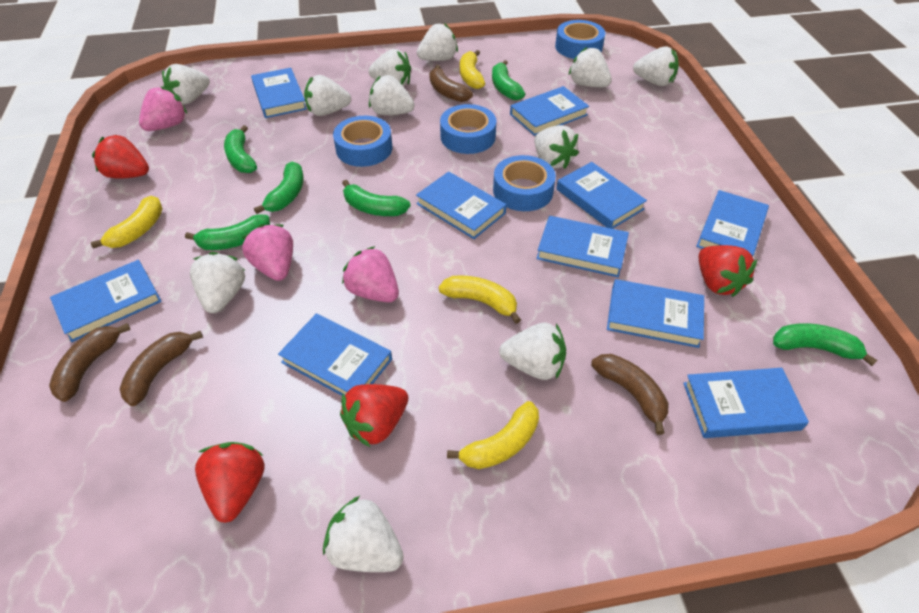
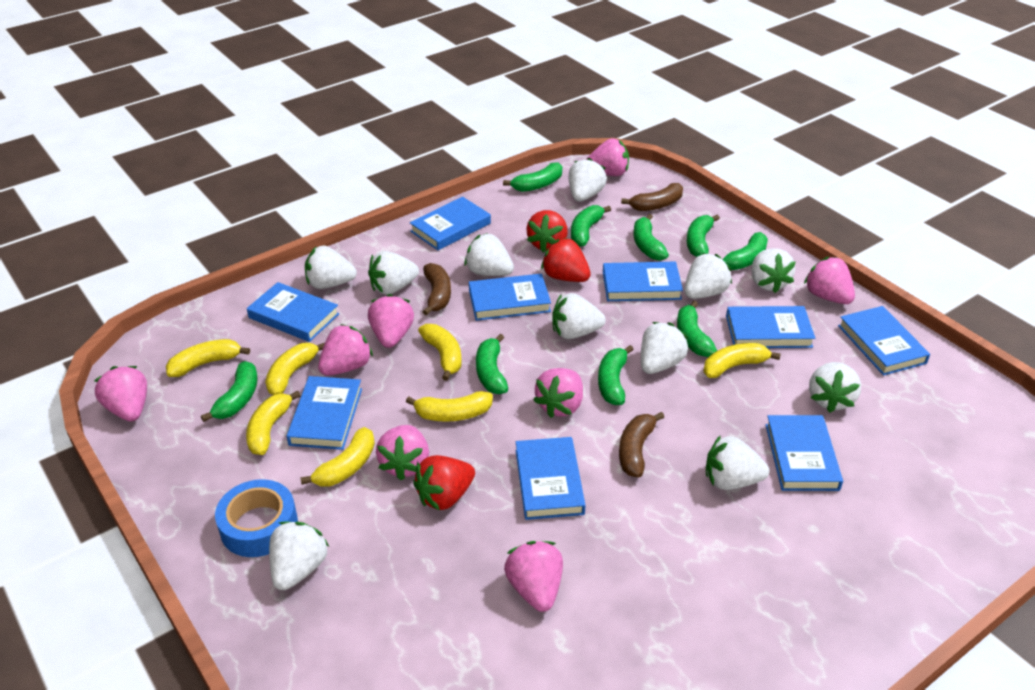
blue book: [50,260,162,342] [251,68,307,118] [278,313,392,396] [416,172,506,239] [510,86,589,136] [536,216,629,277] [557,162,647,229] [607,279,704,348] [683,368,809,438] [696,190,769,256] = 10 -> [247,282,339,342] [287,376,362,450] [410,197,491,250] [469,274,551,321] [516,437,586,520] [603,262,683,301] [726,306,815,348] [766,415,843,491] [838,306,930,376] = 9
blue tape: [333,116,392,167] [440,104,496,154] [493,155,556,211] [555,20,605,59] = 4 -> [215,479,298,557] = 1
brown banana: [49,323,131,402] [120,331,203,406] [429,65,473,102] [591,354,669,435] = 4 -> [423,263,451,316] [619,412,664,478] [621,183,683,211] = 3
green banana: [185,214,270,250] [224,125,257,173] [254,162,304,214] [342,180,411,216] [492,60,525,100] [773,323,877,366] = 6 -> [201,361,258,422] [476,334,508,394] [503,162,562,192] [571,205,611,247] [598,345,634,405] [634,214,669,261] [677,301,717,357] [687,215,720,257] [722,232,768,270] = 9
pink strawberry: [139,86,187,131] [242,224,293,281] [342,246,399,302] = 3 -> [94,366,147,422] [318,324,373,376] [368,294,414,348] [376,425,429,481] [504,541,563,612] [533,368,583,418] [586,138,629,176] [804,256,855,304] = 8
red strawberry: [92,135,149,179] [195,442,265,523] [340,384,408,448] [699,245,757,297] = 4 -> [413,455,475,511] [526,210,568,253] [541,238,591,282] = 3
yellow banana: [91,196,163,248] [439,275,521,324] [447,401,539,469] [460,50,485,89] = 4 -> [166,339,250,377] [246,390,301,455] [265,343,325,395] [300,427,375,486] [406,391,493,422] [418,324,462,381] [703,343,781,378] = 7

